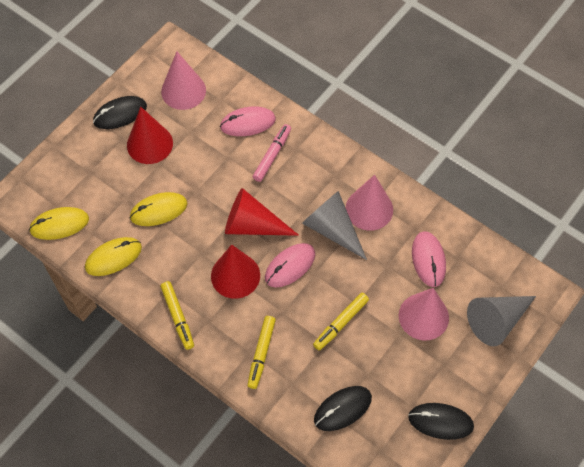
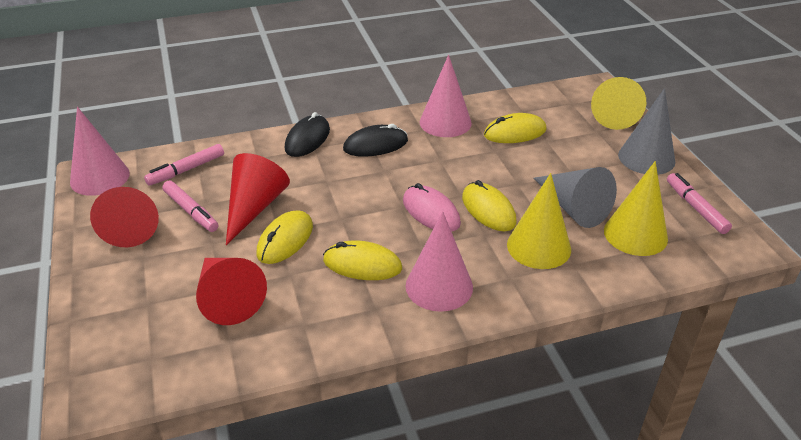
black mouse: [93,96,147,129] [314,386,372,431] [408,403,474,440] = 3 -> [285,112,330,157] [343,124,408,157] = 2
pink marker: [253,124,291,182] = 1 -> [144,144,224,186] [162,181,218,232] [667,173,732,234] = 3
pink mouse: [220,106,276,136] [265,243,315,287] [412,231,446,287] = 3 -> [403,183,461,232] = 1
yellow cone: none = 0 -> [507,173,571,269] [591,77,646,130] [604,161,668,256] = 3
yellow marker: [161,281,194,350] [247,316,276,389] [313,293,369,350] = 3 -> none = 0
yellow mouse: [29,207,89,240] [85,237,142,276] [130,192,187,226] = 3 -> [256,210,313,264] [323,240,402,280] [462,180,517,231] [484,113,547,143] = 4

